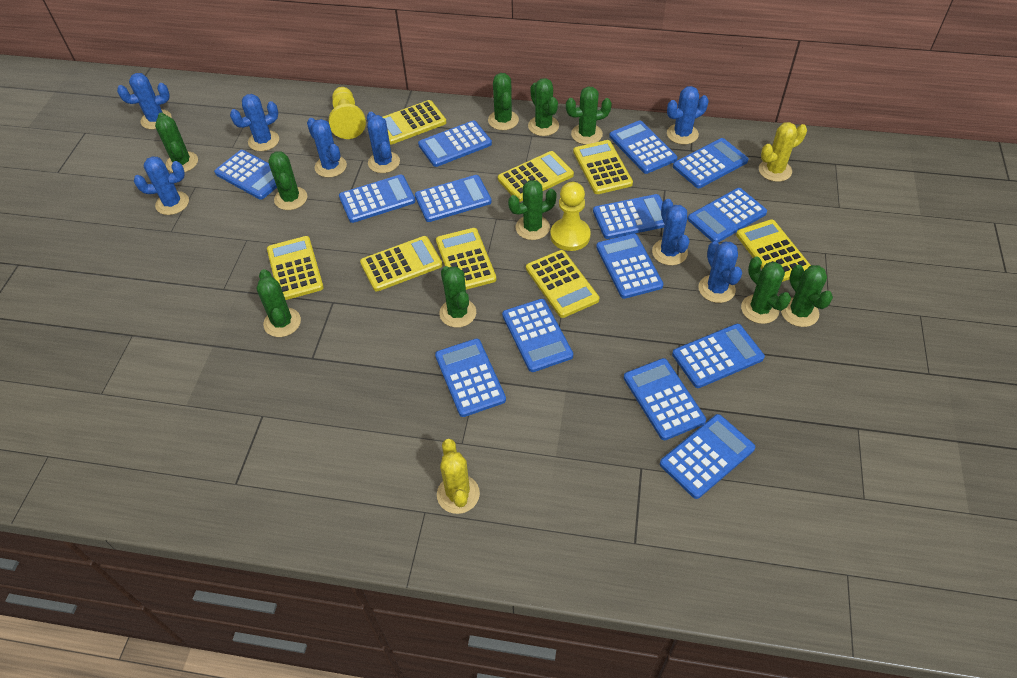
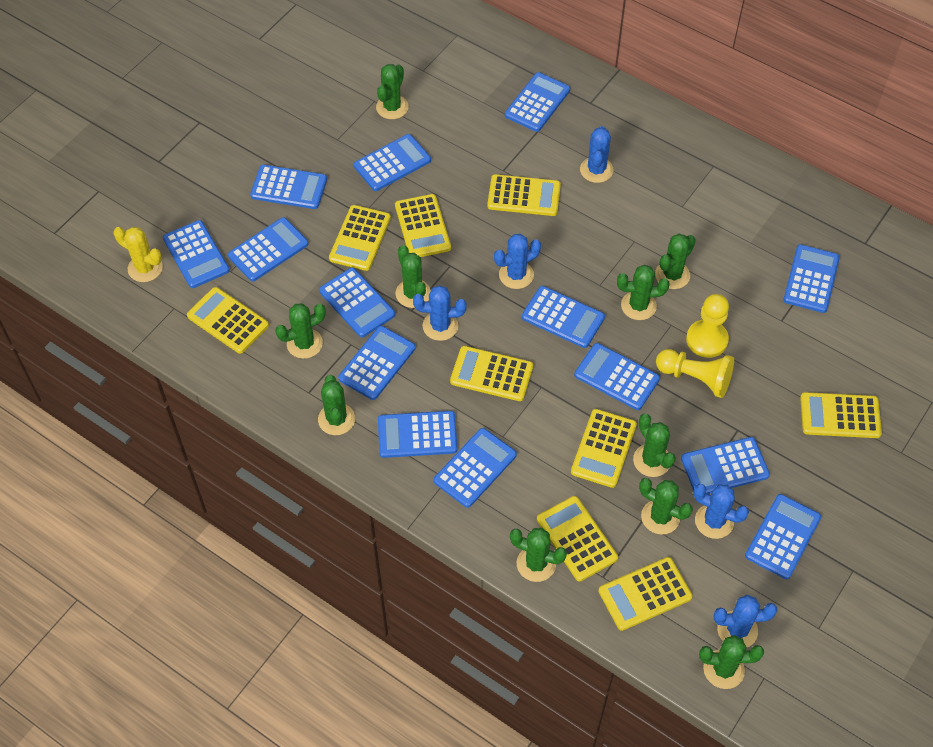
blue cactus: [117,73,171,129] [134,156,189,215] [230,94,279,151] [307,118,347,178] [367,112,400,173] [652,199,690,266] [667,86,709,145] [698,241,742,303] = 8 -> [413,285,467,341] [494,234,541,289] [580,126,613,183] [693,484,749,539] [713,595,778,647] = 5
yellow cactus: [437,439,480,514] [759,122,807,182] = 2 -> [114,227,163,282] = 1
yellow calculator: [267,236,324,300] [360,236,442,291] [383,100,447,144] [436,228,496,290] [498,151,574,202] [526,250,599,318] [573,140,633,194] [736,219,811,282] = 8 -> [187,287,269,354] [329,205,391,271] [395,194,451,257] [450,346,533,401] [487,174,561,216] [537,496,618,581] [571,409,637,488] [598,557,692,631] [800,392,882,438] = 9

